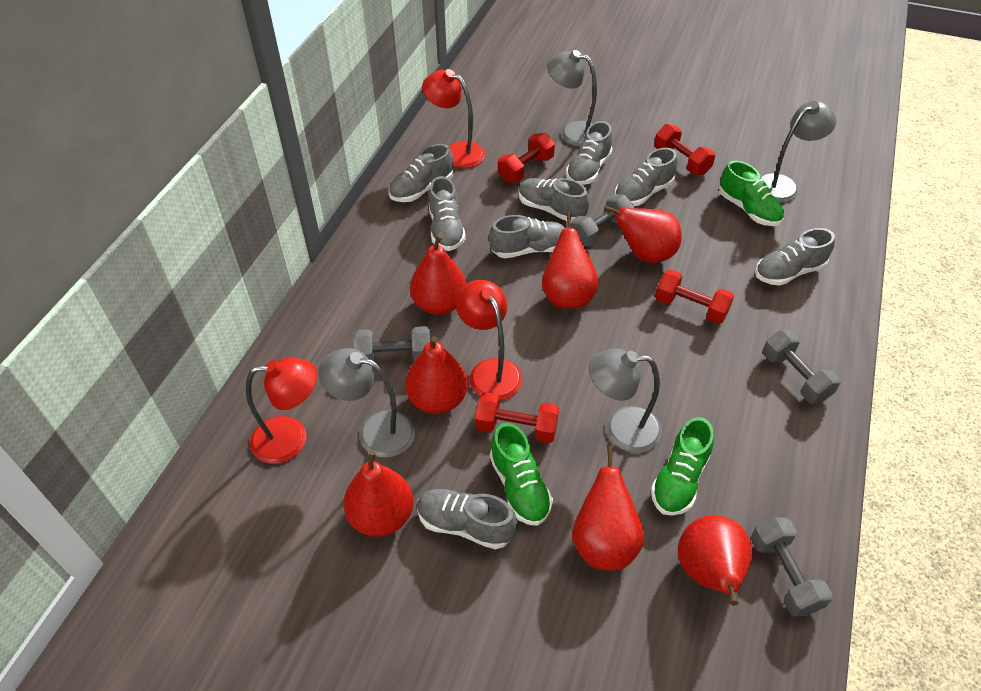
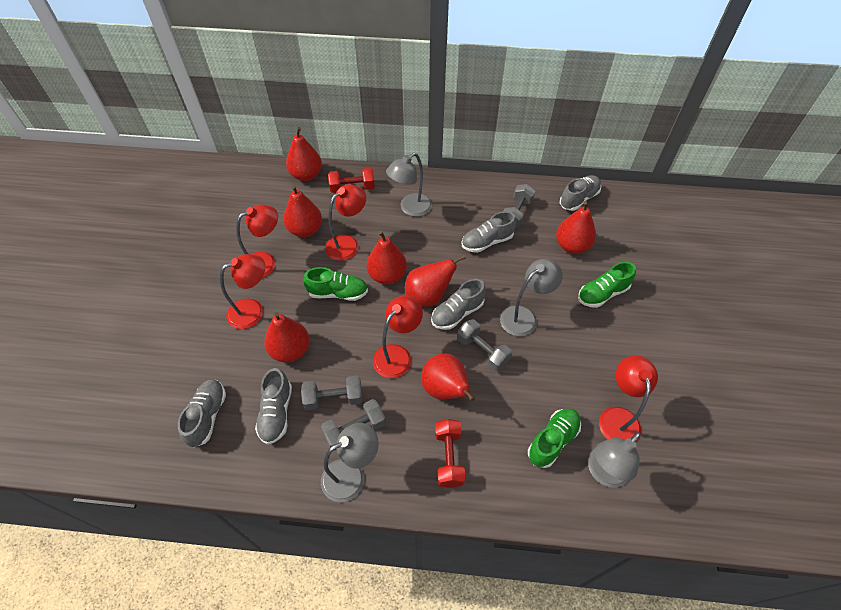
grey shoe: [388,144,453,202] [417,489,518,549] [429,176,466,251] [489,215,566,258] [518,178,590,221] [566,121,613,185] [615,148,678,206] [755,228,835,286] = 8 -> [178,379,226,448] [255,368,292,444] [431,279,486,330] [462,211,516,253] [560,175,601,211] = 5
red dumbbell: [475,392,559,444] [498,133,555,183] [654,124,715,175] [655,270,734,324] = 4 -> [328,168,375,193] [435,419,466,488] = 2
red lamp: [246,357,317,464] [422,69,485,168] [456,280,522,401] = 3 -> [220,254,265,329] [236,205,278,278] [325,184,366,261] [373,295,423,378] [599,355,658,442] = 5

